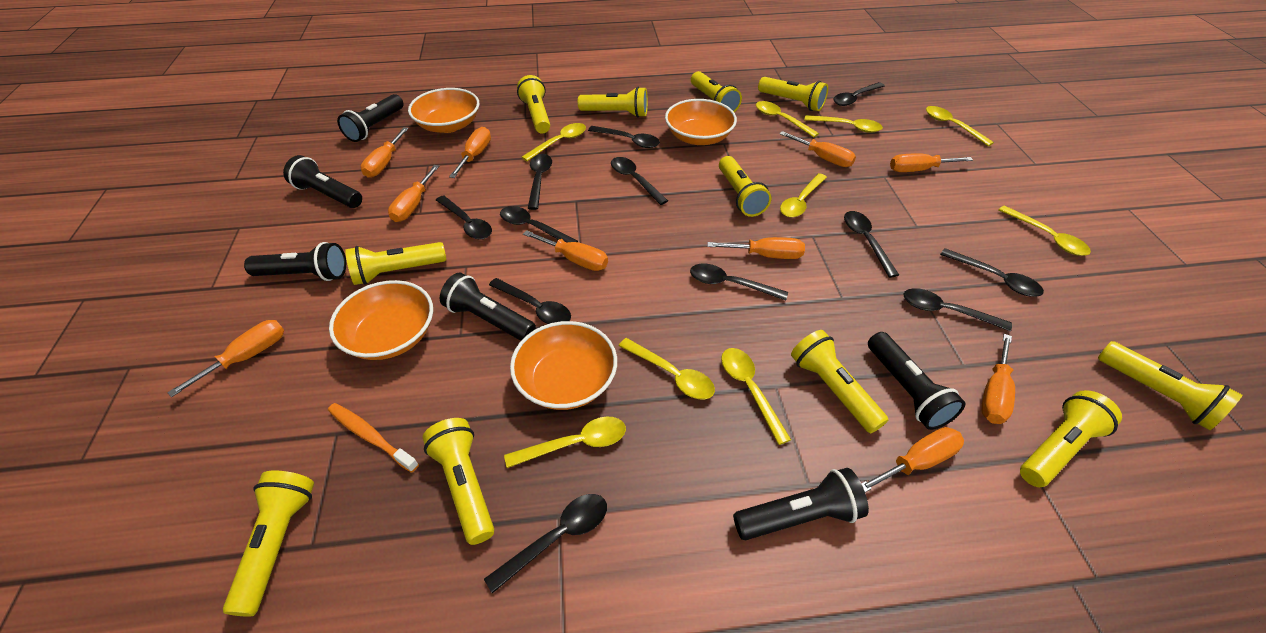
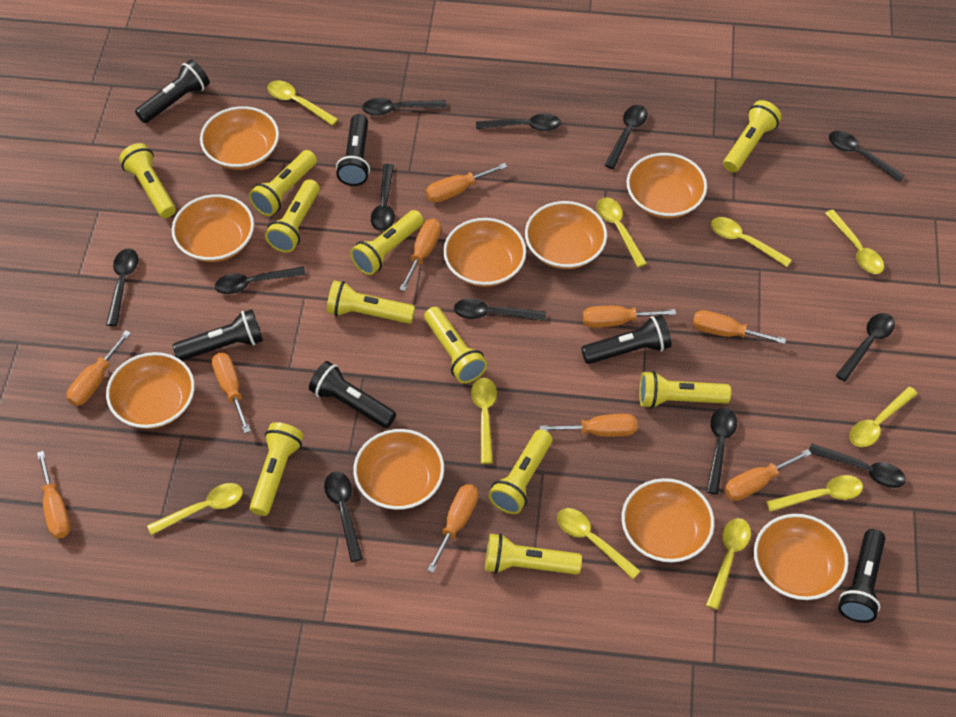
orange bowl: [329,280,433,360] [408,88,479,133] [510,321,617,410] [665,99,737,145] = 4 -> [106,352,195,429] [172,194,254,262] [200,106,279,170] [353,429,444,510] [443,218,526,287] [525,201,607,269] [621,478,714,562] [626,153,707,219] [754,514,849,600] = 9
orange toothbrush: [328,403,419,473] = 1 -> none = 0
yellow spoon: [504,417,626,468] [522,123,586,161] [619,338,715,400] [721,348,791,445] [756,101,819,137] [780,173,827,217] [804,115,883,133] [926,106,994,146] [998,205,1091,256] = 9 -> [147,483,243,535] [267,80,338,126] [471,378,497,464] [557,508,640,579] [597,197,647,267] [706,518,751,610] [711,217,792,267] [766,475,863,512] [825,210,884,274] [850,386,918,447] = 10

